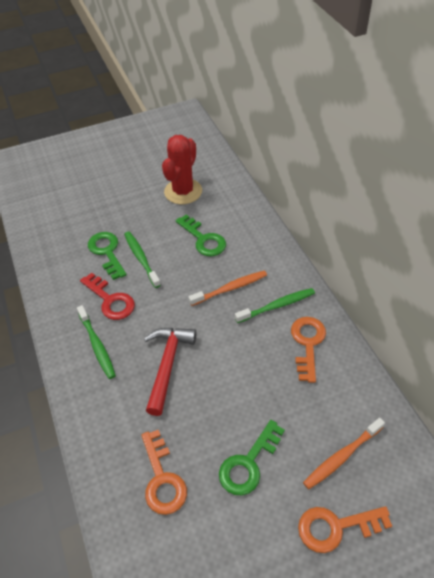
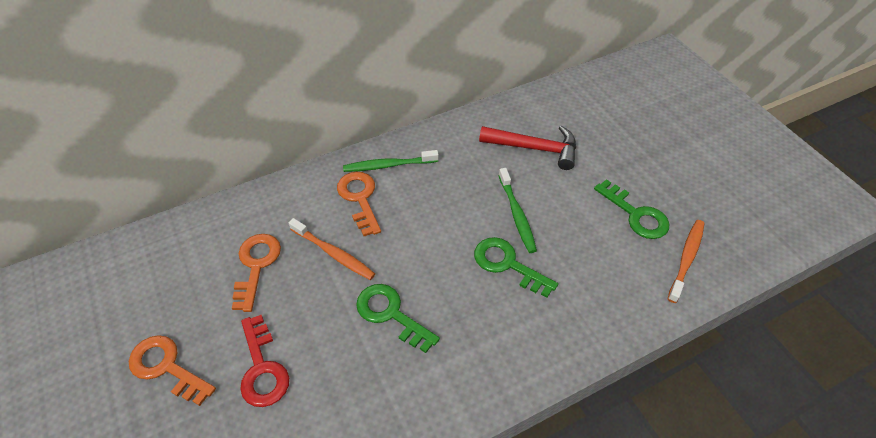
green toothbrush: [77,305,116,379] [124,232,161,288] [235,288,315,323] = 3 -> [343,150,439,172] [499,168,537,253] = 2
red cactus: [162,135,202,204] = 1 -> none = 0

